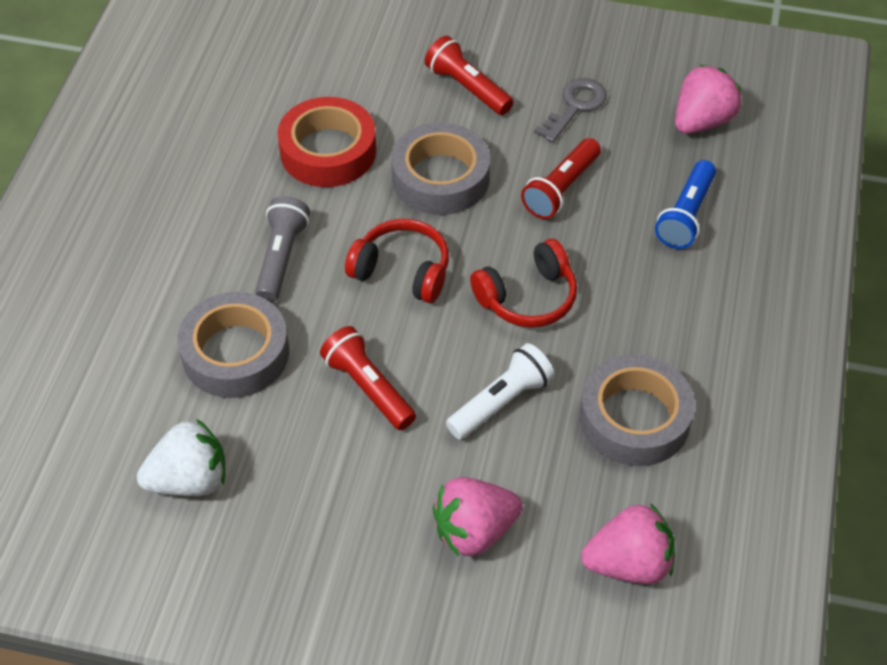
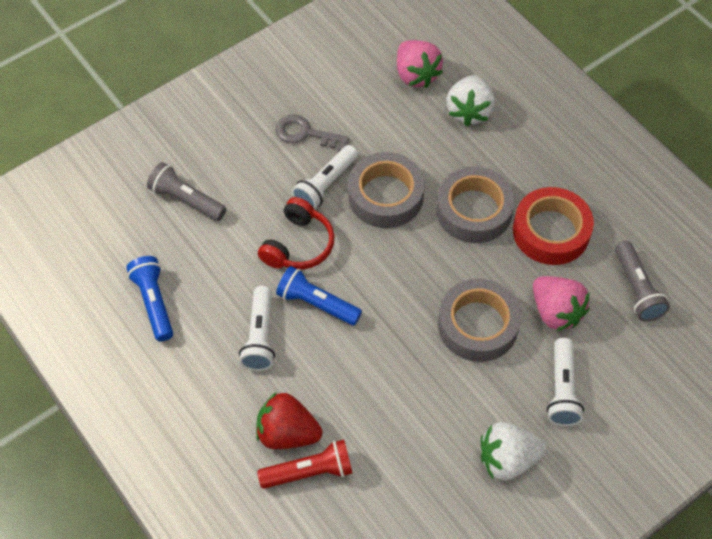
blue flashlight: [655,160,716,249] = 1 -> [126,256,173,341] [276,266,362,325] = 2
grey flashlight: [255,196,310,302] = 1 -> [147,162,226,221] [615,241,670,322] = 2
pink strawberry: [433,477,523,556] [581,503,675,584] [675,64,741,134] = 3 -> [397,40,443,88] [533,276,590,331] = 2
red flashlight: [320,326,416,430] [425,36,514,115] [521,138,601,219] = 3 -> [257,440,353,489] = 1
red headphones: [345,219,449,303] [470,239,577,328] = 2 -> [258,197,335,270] = 1
red strawberry: none = 0 -> [256,392,322,449] = 1
white flashlight: [446,343,554,440] = 1 -> [239,286,275,371] [292,145,358,210] [547,338,584,426] = 3
white strawberry: [137,419,225,496] = 1 -> [446,75,495,126] [481,422,547,481] = 2

